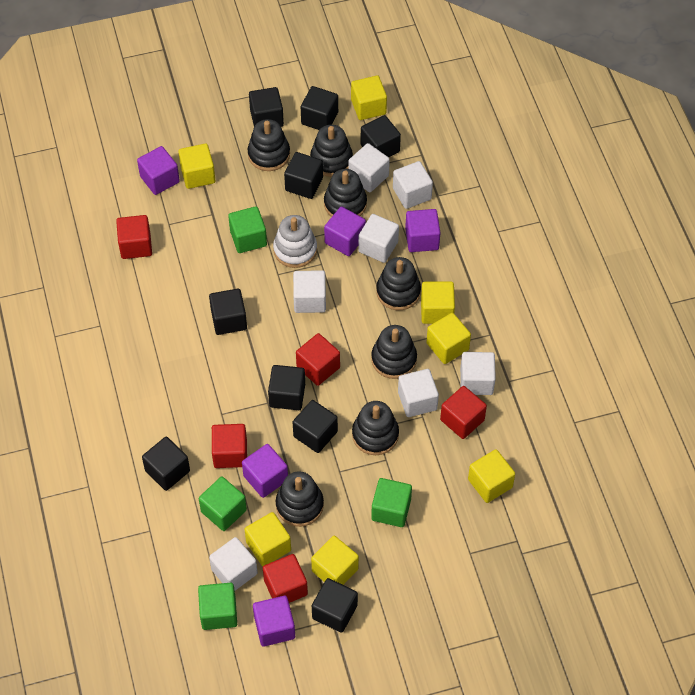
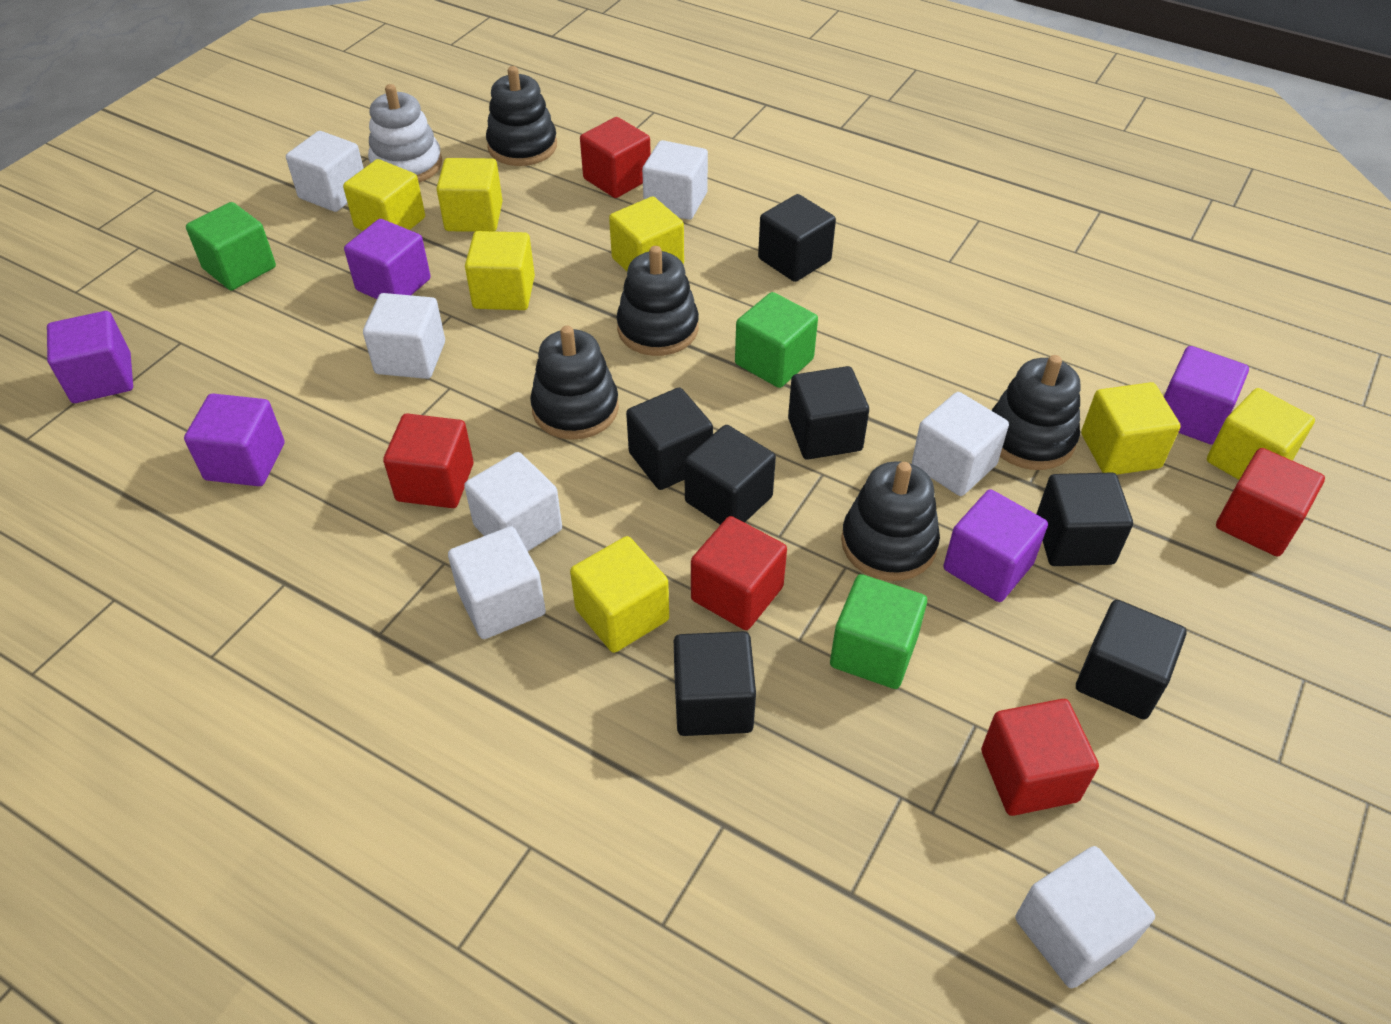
black cube: [142,437,190,491] [209,289,247,335] [249,87,284,127] [268,365,305,410] [284,152,323,199] [293,400,338,453] [301,86,338,130] [312,578,358,633] [361,115,401,157] = 9 -> [626,388,713,490] [674,631,756,736] [684,425,776,525] [758,194,836,282] [788,366,869,460] [1036,472,1133,566] [1076,600,1187,719] = 7
black stacking toy: [248,119,290,171] [276,471,324,527] [310,125,353,177] [324,169,367,217] [352,401,399,455] [371,325,417,379] [376,257,421,310] = 7 -> [486,66,557,166] [530,326,619,440] [617,246,699,356] [841,461,940,581] [992,355,1081,470] = 5
green cube: [198,583,237,630] [199,477,247,531] [228,206,267,253] [371,478,412,527] = 4 -> [186,202,276,290] [735,292,818,388] [830,574,927,689] = 3

